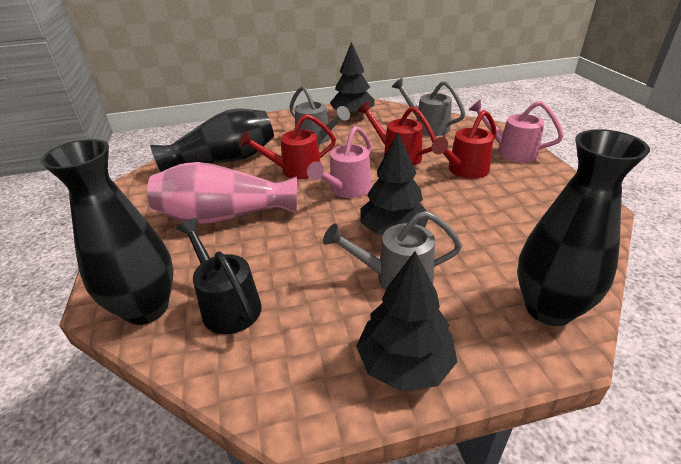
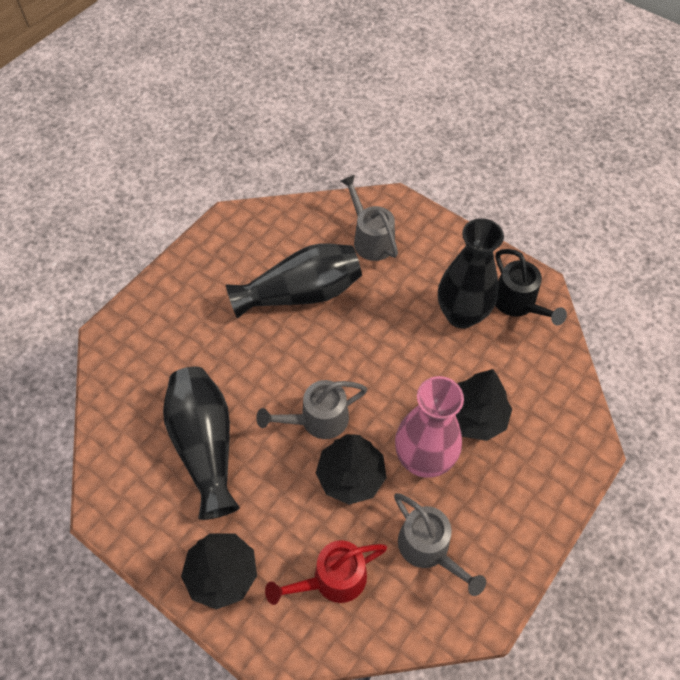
pink watering can: [307,126,372,198] [469,99,564,163] = 2 -> none = 0
red watering can: [239,114,336,179] [357,101,436,166] [431,110,497,179] = 3 -> [265,540,387,605] = 1

